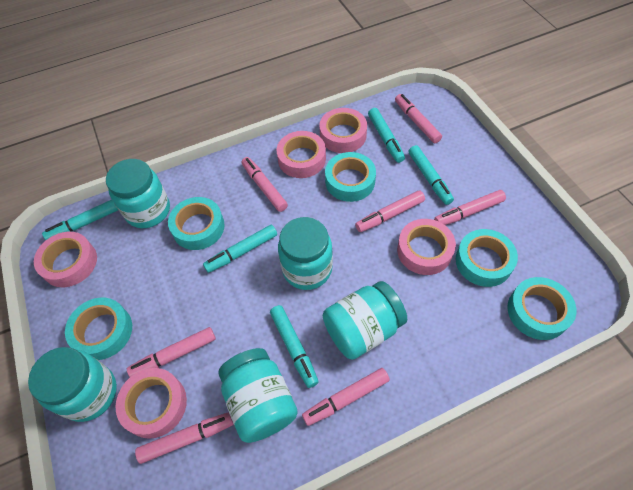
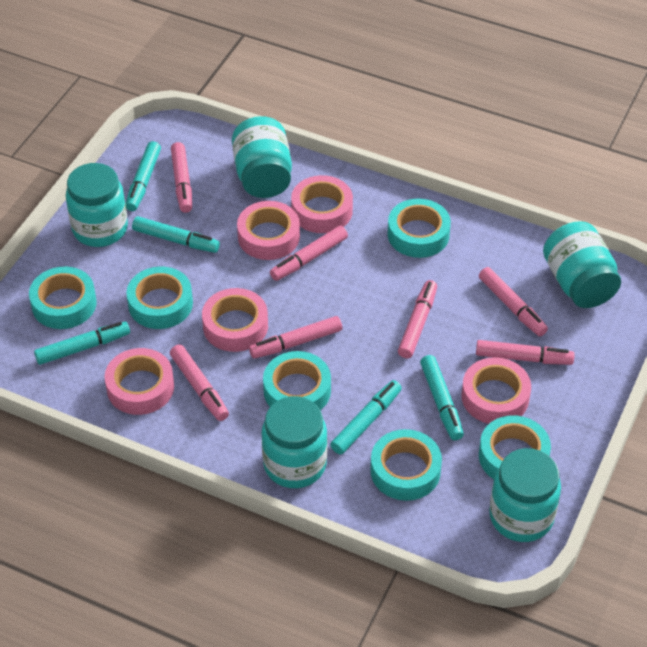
turquoise tape: [65,297,132,360] [168,197,225,250] [325,152,376,202] [456,229,518,287] [507,277,576,340] = 5 -> [29,267,97,329] [126,267,193,329] [263,351,331,410] [370,429,442,501] [388,199,451,258] [479,415,551,479] = 6

